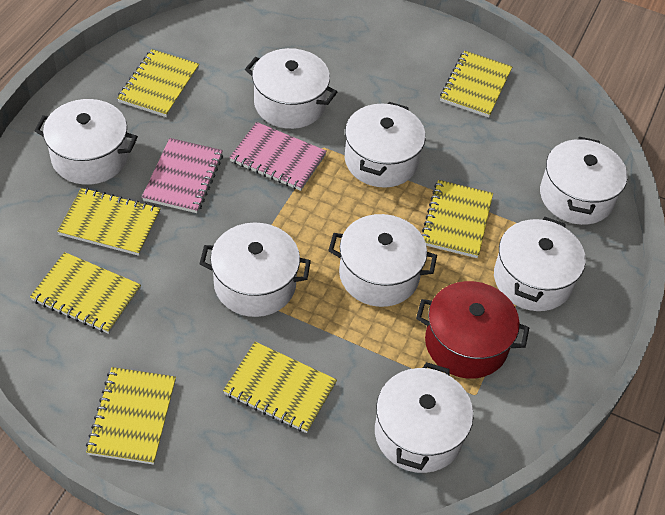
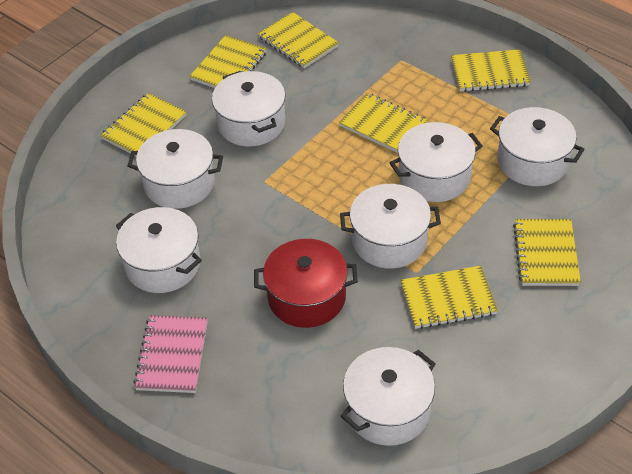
pink notebook: [142,138,223,213] [229,122,327,191] = 2 -> [134,315,208,393] = 1
white pot: [34,99,138,185] [200,222,311,317] [245,48,338,129] [328,214,437,307] [345,102,426,188] [375,362,474,473] [494,217,586,311] [540,137,627,225] = 8 -> [116,207,202,293] [127,129,223,209] [212,71,286,146] [340,184,441,268] [341,347,436,446] [390,122,482,202] [490,107,585,186] = 7

